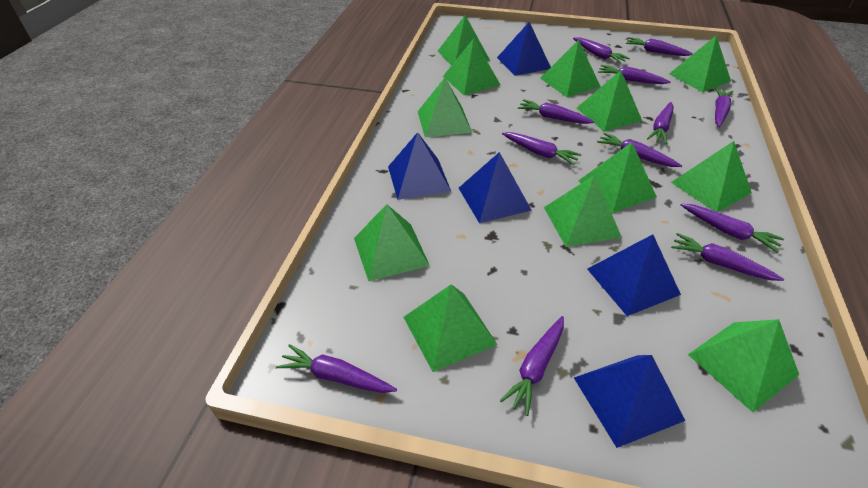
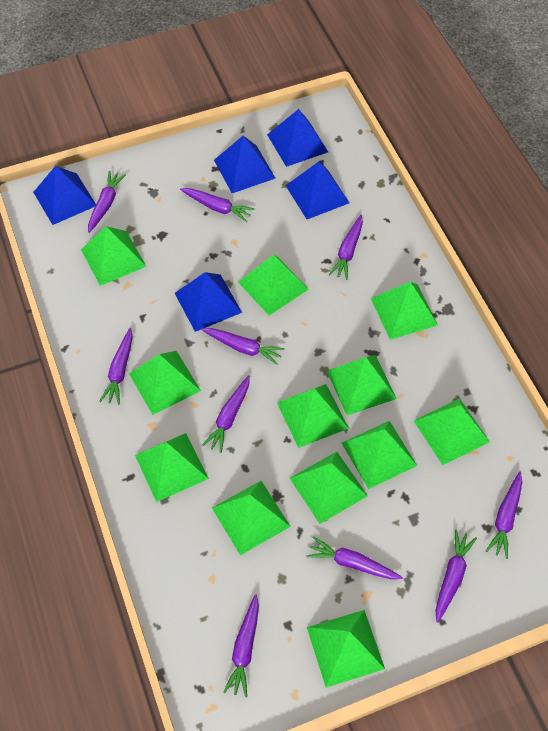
purple carrot: [276,344,397,393] [500,316,564,416] [502,132,581,165] [518,99,595,124] [573,38,630,64] [597,133,682,167] [598,65,671,84] [626,37,693,56] [647,102,674,144] [671,233,784,281] [681,204,784,253] [715,87,733,127] = 12 -> [88,171,126,233] [99,328,133,405] [180,188,254,222] [202,328,285,365] [202,375,250,453] [223,594,259,697] [306,536,403,579] [329,215,363,280] [436,530,477,623] [486,471,522,559] = 10

